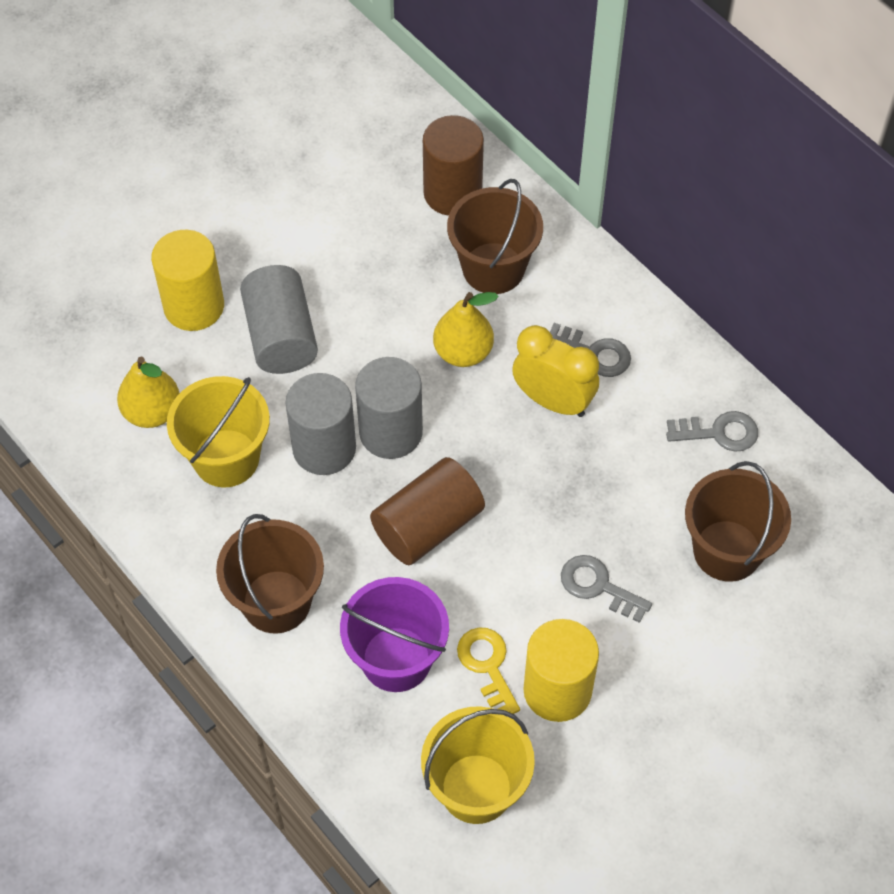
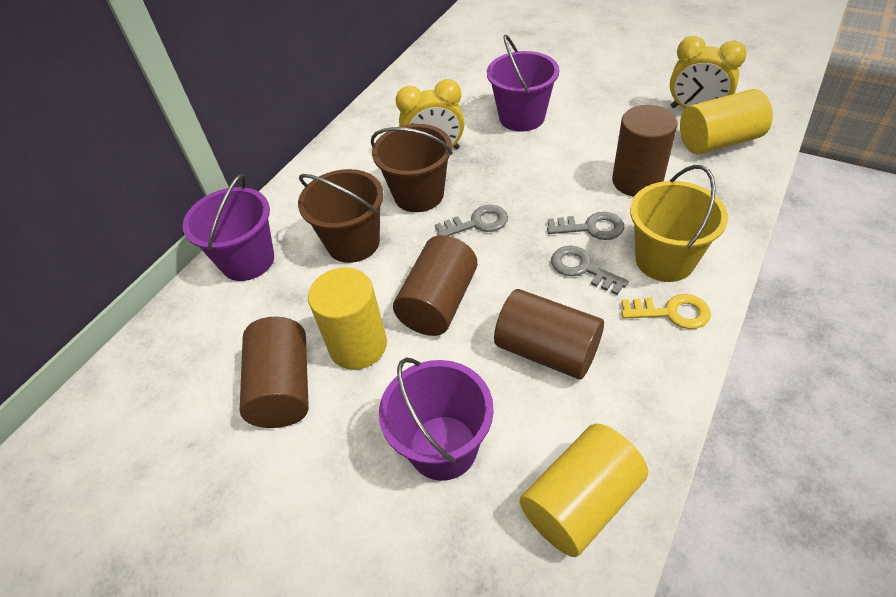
brown bucket: [216,514,324,634] [447,179,543,294] [685,461,791,582] = 3 -> [298,169,384,263] [371,124,453,212] = 2
brown cylinder: [370,457,485,565] [423,115,484,216] = 2 -> [240,317,309,428] [393,235,477,336] [494,289,604,379] [612,105,677,197] = 4
grey cylinder: [240,265,318,374] [285,373,356,475] [355,357,423,459] = 3 -> none = 0
purple bucket: [340,577,449,692] = 1 -> [183,174,274,281] [379,358,494,481] [487,34,559,132] = 3
yellow bucket: [167,376,270,487] [421,706,535,824] = 2 -> [630,165,728,282] = 1
yellow clock: [512,325,599,417] = 1 -> [396,79,464,149] [670,36,747,109] = 2
yellow cylinder: [151,230,224,331] [523,619,599,722] = 2 -> [308,267,387,370] [520,424,648,557] [680,89,773,154] = 3
yellow pear: [117,357,179,428] [433,292,499,367] = 2 -> none = 0

